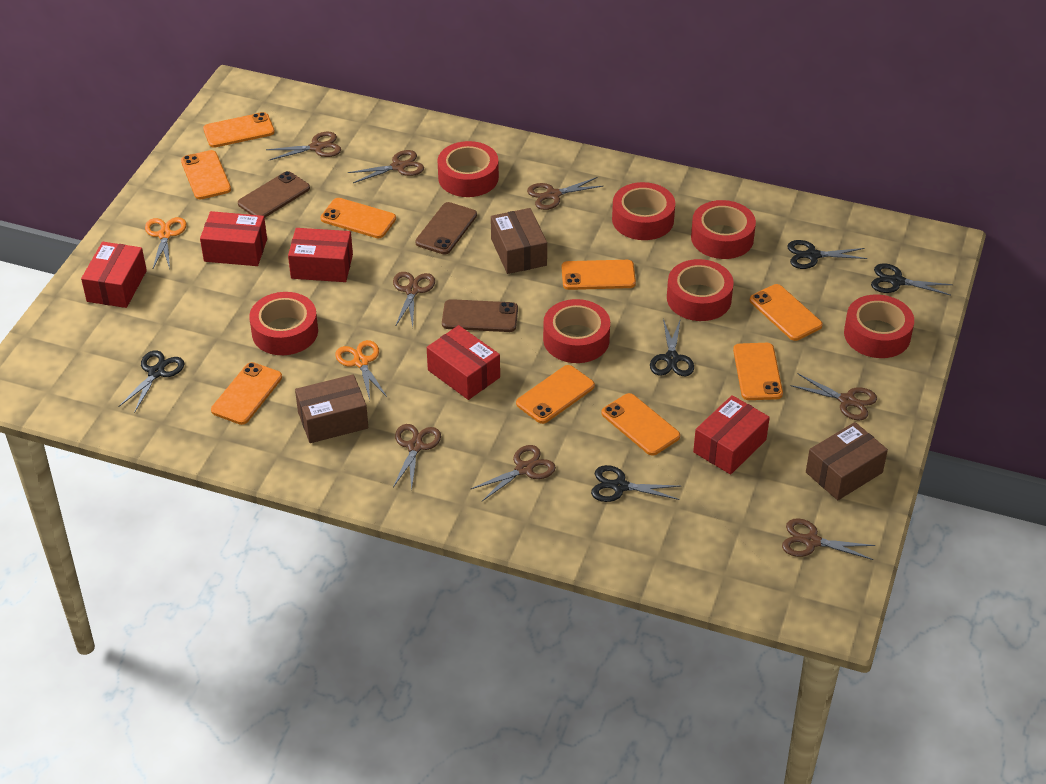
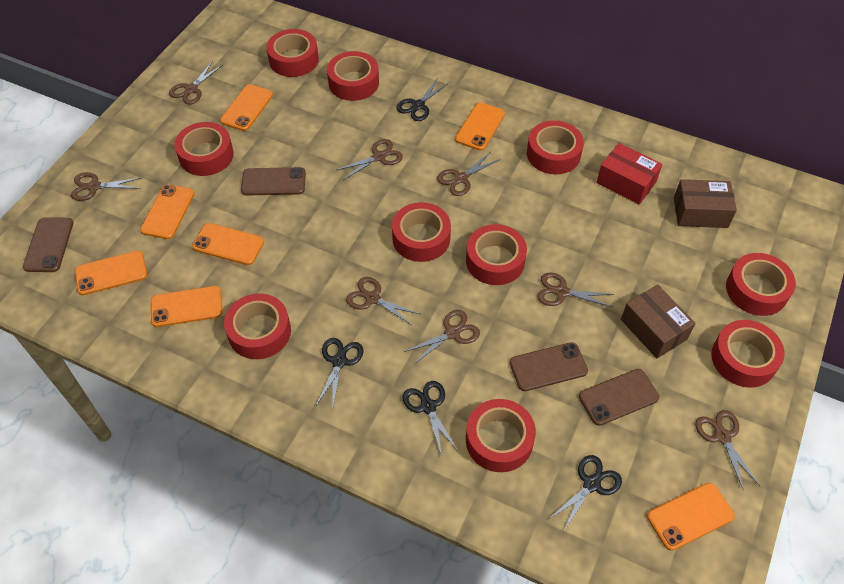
black scissors: [118,350,185,413] [591,465,681,502] [650,318,694,376] [787,240,868,269] [871,263,953,296] = 5 -> [316,338,364,406] [396,79,449,121] [403,381,458,457] [549,455,622,532] = 4
brown box: [295,374,368,443] [491,208,547,274] [806,422,888,500] = 3 -> [621,285,696,358] [674,179,737,228] = 2
brown phone: [238,171,310,218] [415,202,477,255] [442,299,518,332] = 3 -> [23,217,73,272] [241,167,306,196] [510,342,588,391] [579,369,659,426] = 4
orange phone: [181,150,231,199] [203,112,275,148] [211,362,282,425] [321,198,396,238] [516,365,595,424] [562,260,636,290] [602,393,680,456] [733,343,783,400] [750,284,823,341] = 9 -> [75,251,147,295] [140,184,194,239] [151,286,222,327] [192,223,264,265] [220,84,273,131] [455,102,505,151] [647,483,735,551] = 7
orange scissors: [145,217,186,269] [335,340,387,400] = 2 -> none = 0
red box: [81,242,147,308] [200,211,267,266] [288,228,353,282] [427,325,500,400] [693,395,770,474] = 5 -> [597,143,662,205] = 1
red tape: [249,292,318,355] [438,141,499,197] [543,299,610,363] [612,182,675,240] [667,259,734,321] [691,200,756,259] [844,294,914,358] = 7 -> [174,122,234,176] [224,294,291,359] [266,29,319,77] [327,51,379,101] [392,202,451,262] [466,224,527,285] [466,399,536,472] [527,120,584,174] [711,320,785,388] [726,253,796,316] = 10

